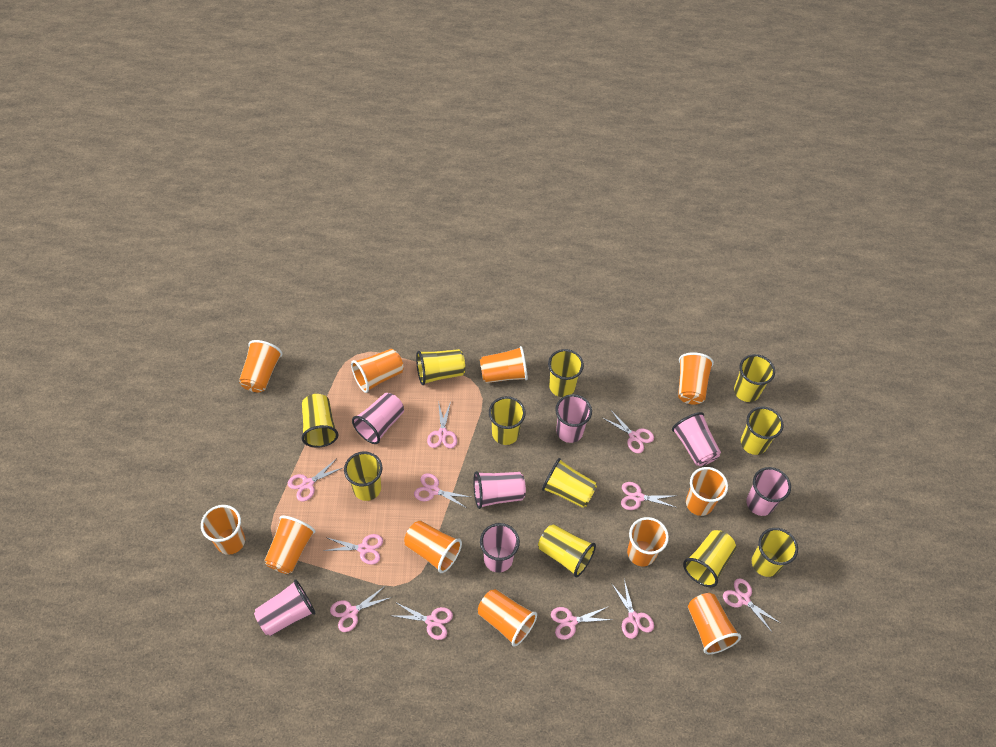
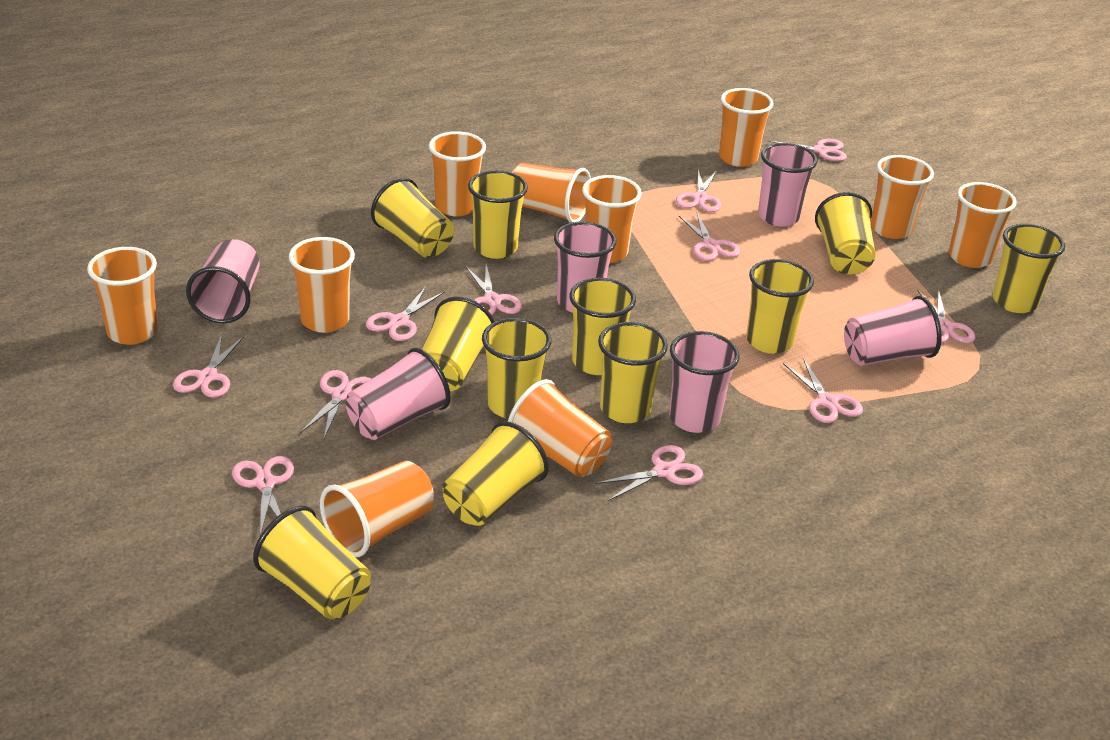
orange cup: [201,505,245,555] [239,340,282,392] [264,515,315,574] [351,349,404,393] [404,520,462,573] [478,589,537,647] [480,346,528,383] [627,517,669,566] [678,352,714,405] [686,467,728,516] [688,593,741,654] = 11 -> [87,247,158,345] [289,237,355,333] [320,461,434,557] [429,131,486,216] [508,379,612,477] [512,163,591,223] [582,175,642,263] [719,88,773,167] [871,155,934,239] [949,182,1017,268] = 10
pink cup: [254,579,315,636] [352,393,404,444] [473,471,526,509] [480,523,520,573] [555,394,592,443] [672,412,721,466] [746,467,791,516] = 7 -> [186,239,260,323] [346,348,451,440] [554,222,617,313] [669,331,740,433] [758,143,818,227] [844,296,942,366] = 6

